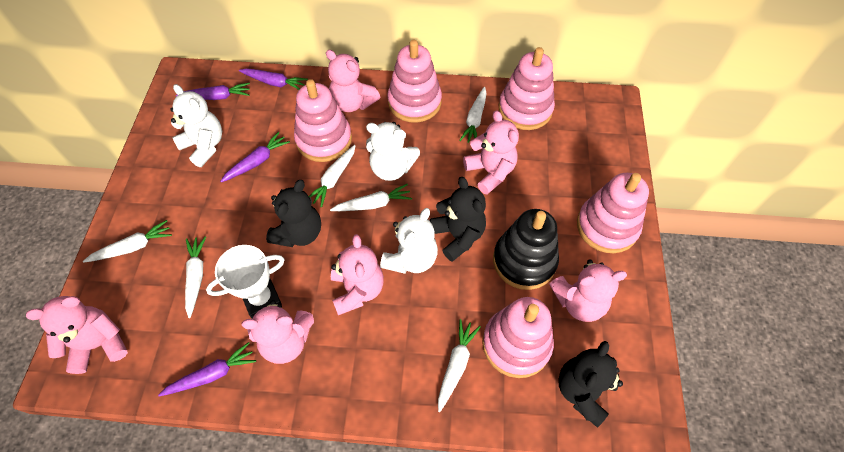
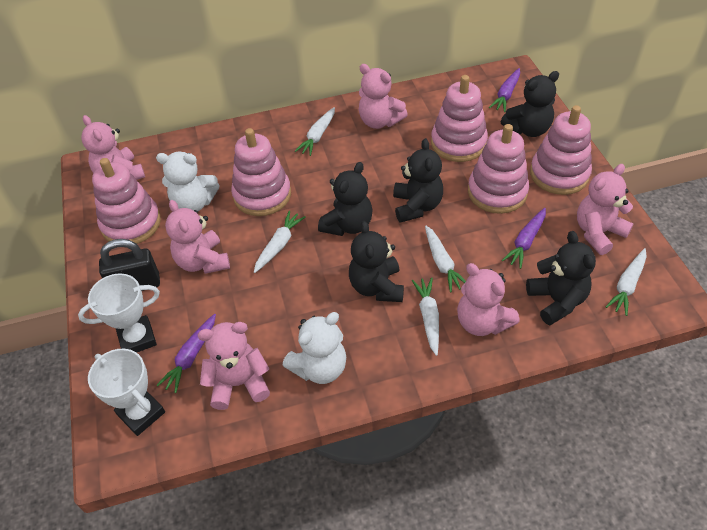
black padlock: none = 0 -> [99,239,160,291] = 1
black stacking toy: [493,209,559,290] = 1 -> none = 0
black teddy bear: [266,180,321,247] [430,177,486,262] [558,341,623,428] = 3 -> [318,162,373,236] [349,221,404,302] [393,138,443,223] [501,71,559,137] [526,231,596,325] = 5
purple carrot: [158,342,256,396] [176,83,250,100] [220,132,290,183] [239,68,308,90] = 4 -> [156,314,216,393] [489,68,520,112] [502,208,546,269] = 3
white carrot: [83,220,172,262] [185,236,206,318] [309,145,356,207] [330,184,412,211] [438,319,481,412] [459,87,487,143] = 6 -> [254,211,306,273] [295,107,335,156] [412,277,439,356] [425,226,466,292] [605,248,647,316] = 5
white teddy bear: [171,84,222,167] [366,122,420,181] [380,208,438,274] = 3 -> [156,151,220,211] [282,312,346,384] = 2
white trophy: [206,245,285,318] = 1 -> [78,273,160,353] [88,348,165,436] = 2

